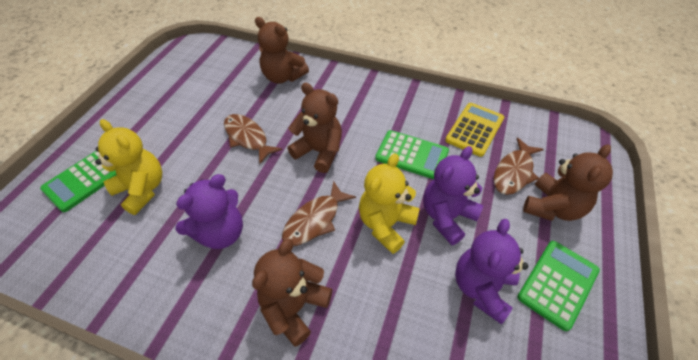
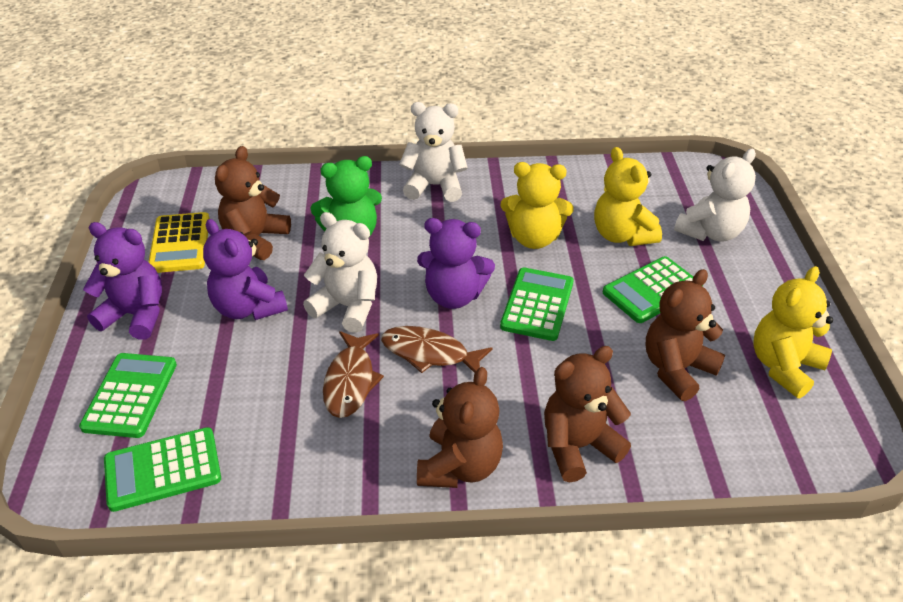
brown fish: [224,114,282,164] [282,181,356,246] [494,137,544,195] = 3 -> [323,331,384,418] [381,326,493,373] = 2
green calculator: [40,151,116,212] [375,130,449,179] [517,241,600,331] = 3 -> [79,353,177,438] [104,427,221,512] [500,268,574,341] [603,256,703,323] = 4
green teddy bear: none = 0 -> [310,156,382,238] = 1
white teddy bear: none = 0 -> [303,212,377,333] [399,102,468,202] [674,149,756,242] = 3
yellow teddy bear: [95,119,162,215] [359,153,420,254] = 2 -> [501,162,574,249] [594,147,662,246] [753,266,833,398] = 3

